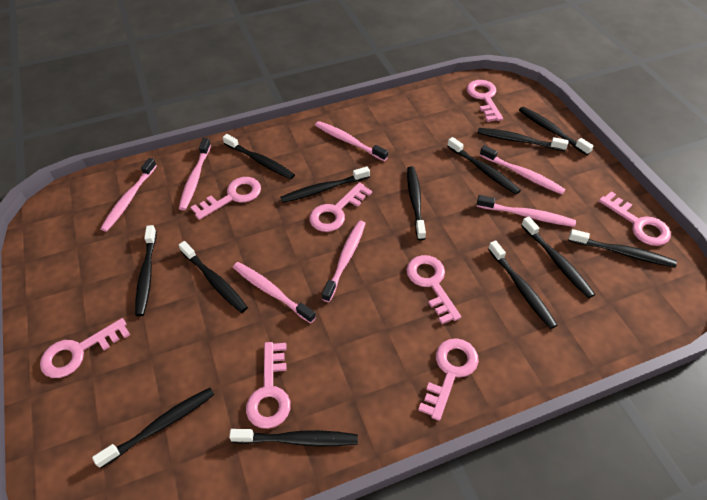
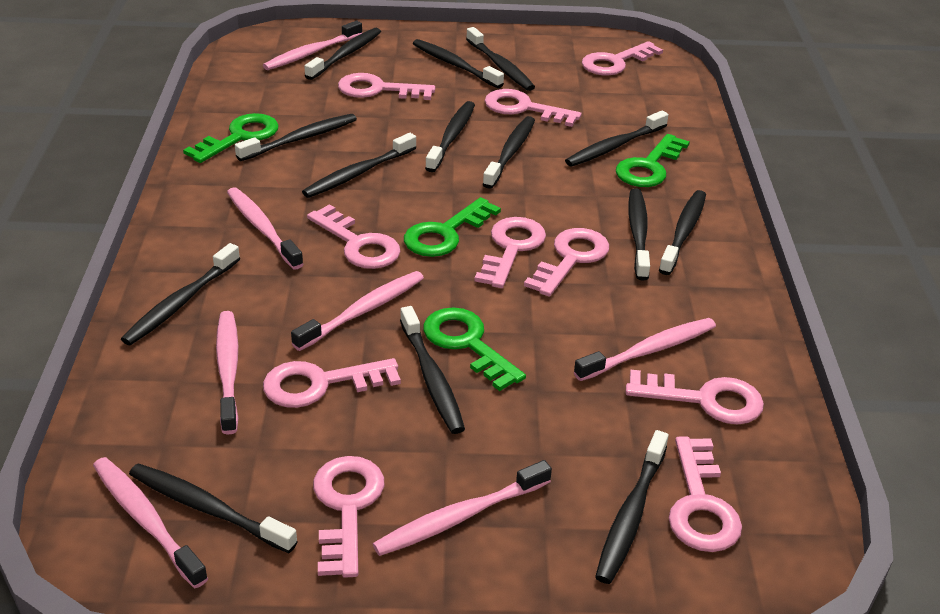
black toothbrush: [92,388,214,468] [135,225,157,316] [179,241,248,313] [223,134,295,179] [229,429,358,446] [280,166,370,203] [407,166,426,240] [447,137,521,194] [478,128,569,151] [488,240,557,329] [519,107,594,155] [521,217,595,298] [568,229,677,267] = 13 -> [121,243,240,345] [129,463,298,553] [235,114,357,161] [302,133,416,198] [304,28,381,80] [400,306,465,434] [413,39,504,88] [425,101,475,172] [466,27,535,91] [483,116,535,189] [565,111,668,167] [595,430,669,584] [628,188,650,281] [659,190,706,275] = 14
green key: none = 0 -> [183,113,279,163] [404,197,501,257] [423,307,526,391] [616,134,690,187] = 4
pink key: [40,318,130,378] [191,177,261,220] [246,342,291,429] [309,182,372,232] [406,255,461,324] [418,338,479,421] [467,80,503,122] [599,191,671,246] = 8 -> [263,358,401,408] [307,204,400,269] [313,456,385,578] [338,73,435,100] [474,217,546,288] [485,89,581,127] [524,228,609,297] [582,41,663,76] [626,370,764,425] [669,436,742,552] = 10

